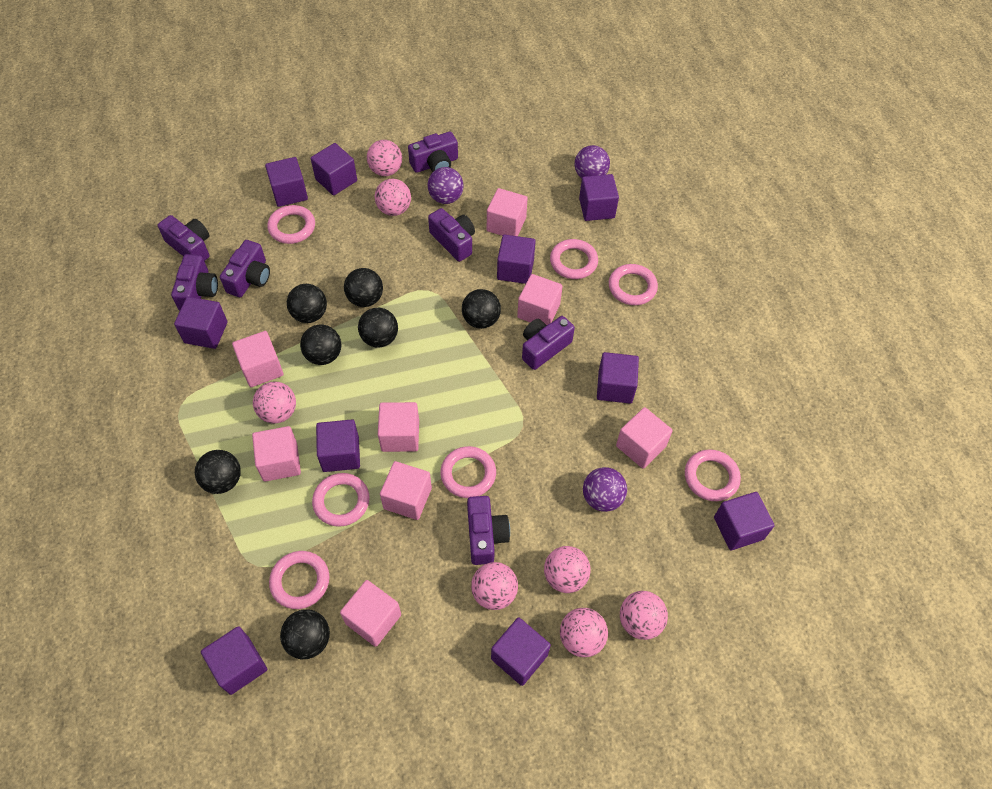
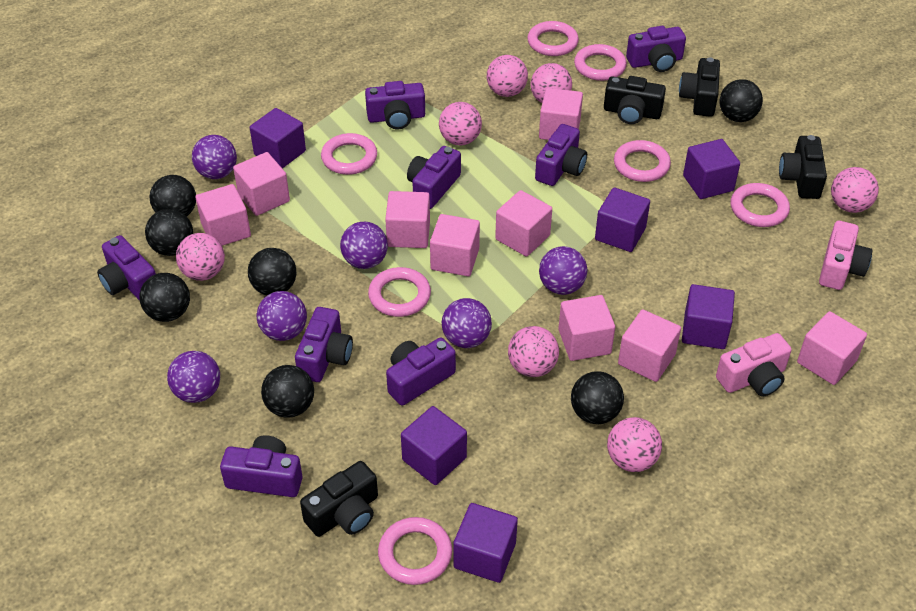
black camera: none = 0 -> [300,461,378,537] [604,76,666,124] [679,57,720,117] [779,135,827,199] = 4
pink camera: none = 0 -> [716,333,792,397] [819,220,872,290] = 2
pink cube: [232,331,284,387] [252,426,301,482] [340,580,401,647] [378,402,419,452] [380,461,432,520] [487,188,528,236] [517,274,563,325] [616,407,673,469] = 8 -> [195,184,251,246] [233,152,290,216] [385,191,430,248] [430,214,480,276] [495,190,552,257] [539,88,583,140] [558,295,615,361] [618,309,681,382] [797,311,867,385] = 9
purple ball: [427,167,464,204] [575,145,610,178] [583,467,627,512] = 3 -> [167,351,220,403] [192,135,237,179] [256,291,307,341] [340,222,388,269] [442,298,492,348] [539,246,588,295] = 6
purple camera: [158,215,209,261] [171,254,218,311] [220,240,270,297] [408,132,458,173] [428,208,475,262] [467,496,510,565] [522,316,575,370] = 7 -> [97,235,156,301] [220,435,302,497] [295,307,353,382] [365,81,425,129] [386,338,456,406] [407,146,461,209] [535,124,587,186] [626,26,686,72] = 8
purple cube: [174,297,228,349] [201,626,267,695] [265,157,308,207] [311,143,357,195] [316,419,360,472] [491,617,551,686] [497,235,536,284] [579,174,619,221] [597,352,639,404] [714,492,775,550] = 10 -> [250,108,306,169] [401,406,467,485] [454,503,518,583] [595,188,650,252] [682,284,735,349] [683,139,740,199] = 6

